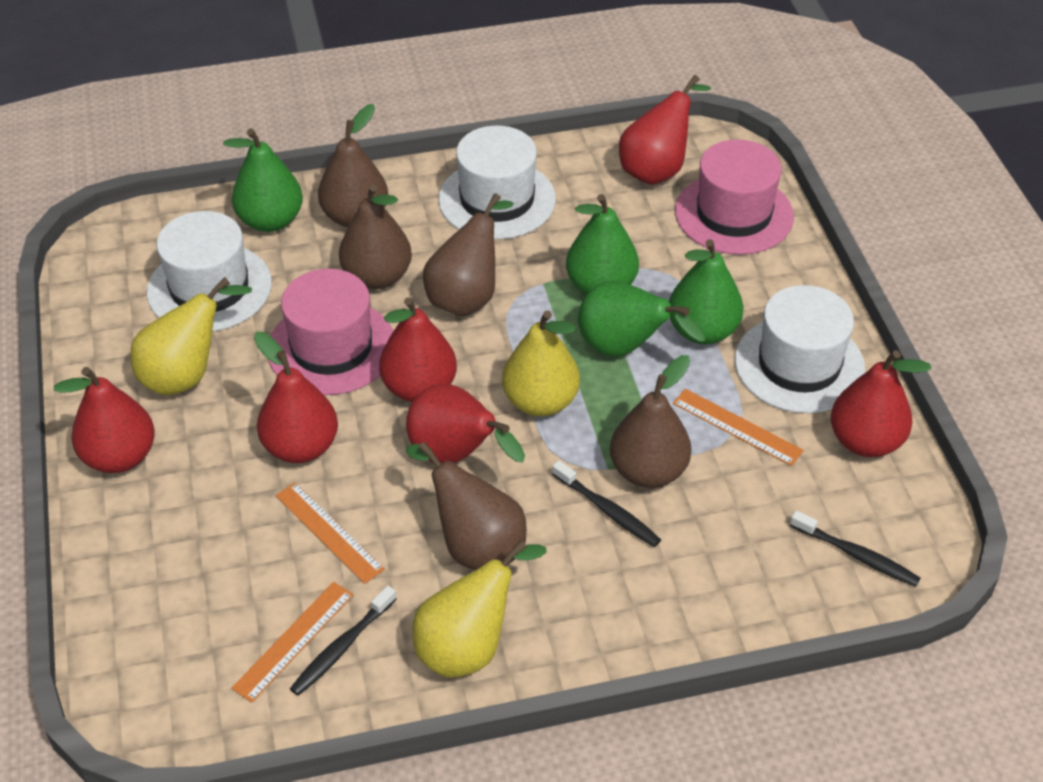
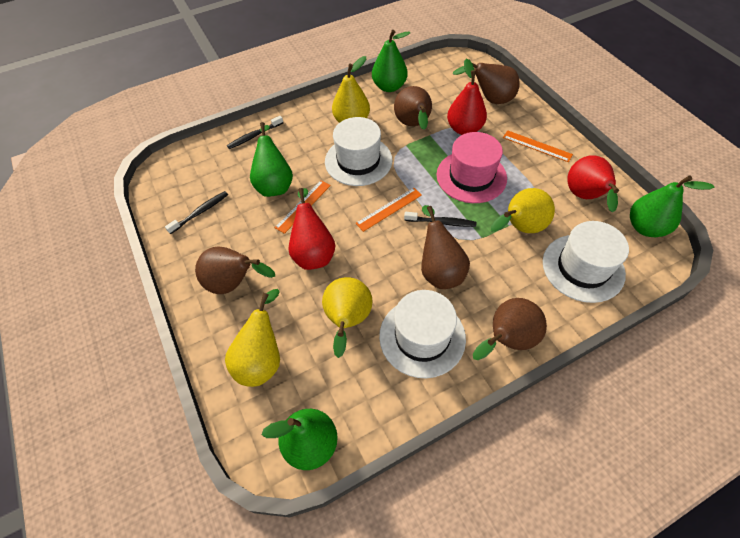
pink hat: [268,269,393,395] [675,140,794,255] = 2 -> [436,132,507,203] = 1
red pear: [54,367,155,473] [254,332,338,463] [379,297,457,402] [406,384,525,463] [619,75,711,185] [831,350,932,457] = 6 -> [288,188,335,270] [447,58,487,135] [567,155,619,213] = 3
yellow pear: [131,277,252,395] [412,540,547,678] [502,310,580,417] = 3 -> [225,289,280,387] [322,277,373,358] [332,56,370,123] [491,188,555,233] = 4

